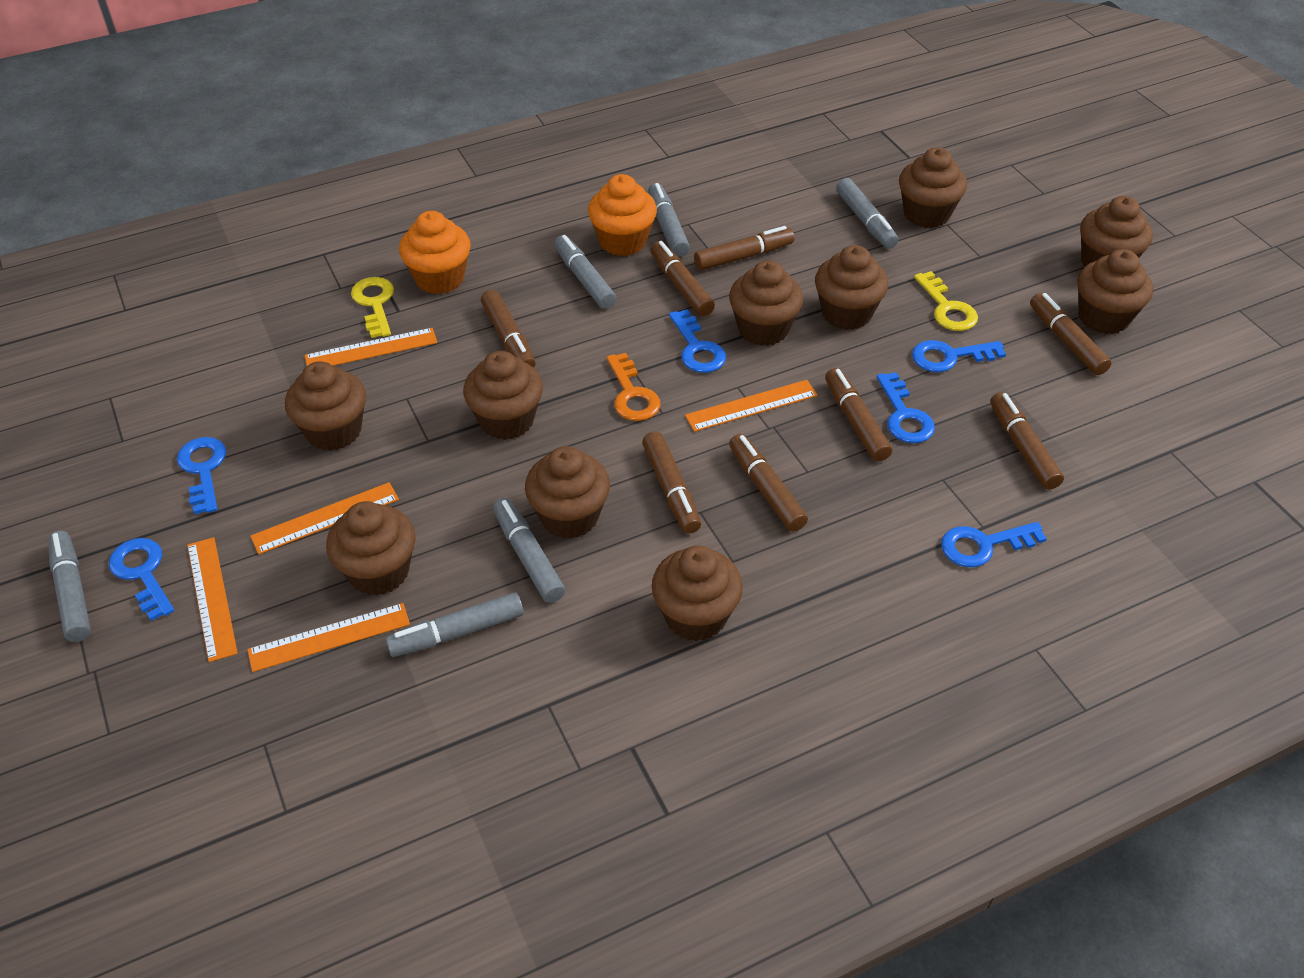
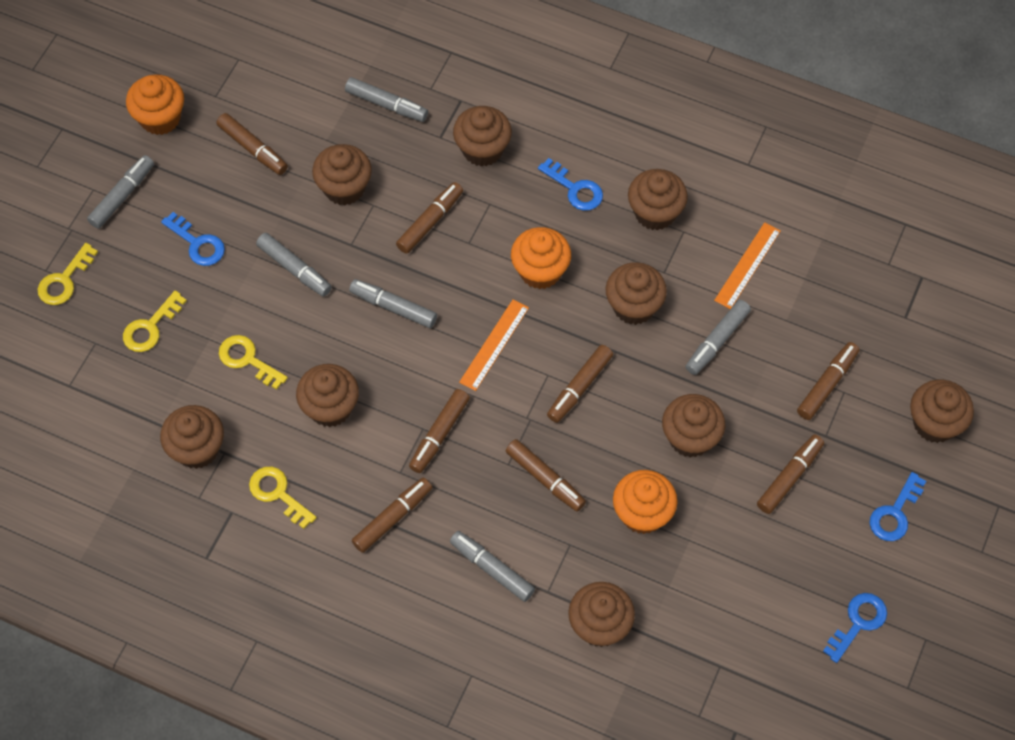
blue key: [109,538,174,621] [177,437,226,514] [669,309,726,373] [877,372,935,443] [912,340,1006,372] [941,522,1047,567] = 6 -> [161,212,225,266] [538,158,603,211] [823,593,887,663] [869,472,926,541] = 4
brown cupcake: [285,361,366,451] [326,501,416,596] [463,351,543,440] [525,446,610,539] [652,546,743,641] [729,260,804,346] [815,245,888,330] [899,147,967,228] [1077,249,1153,334] [1080,196,1153,267] = 10 -> [160,405,224,469] [296,364,359,427] [312,144,372,205] [453,106,512,167] [568,582,635,647] [605,262,667,325] [628,169,688,230] [662,394,725,458] [910,379,974,443] = 9
orange cupcake: [399,211,471,294] [588,174,657,256] = 2 -> [126,74,184,135] [511,227,571,289] [613,470,678,534] = 3
orange key: [607,353,661,421] = 1 -> none = 0
orange ruler: [187,537,238,662] [247,603,410,672] [250,482,399,554] [304,328,437,366] [685,380,818,432] = 5 -> [459,300,529,391] [714,222,781,309] = 2
yellow key: [351,277,394,338] [914,271,978,331] = 2 -> [37,243,98,305] [123,290,187,352] [219,335,288,390] [249,467,317,529] = 4

